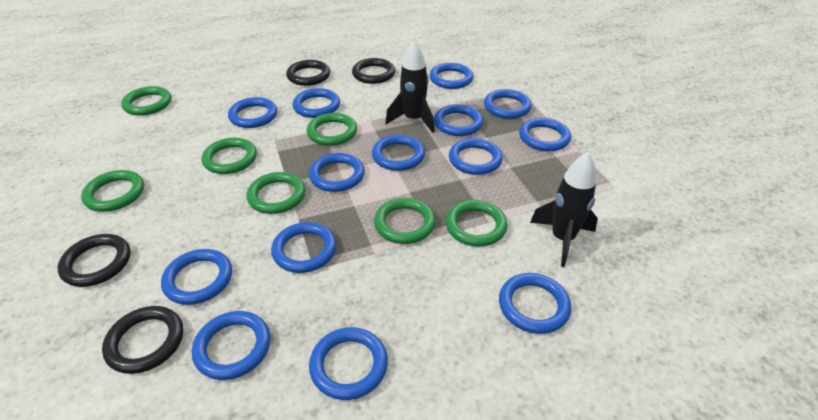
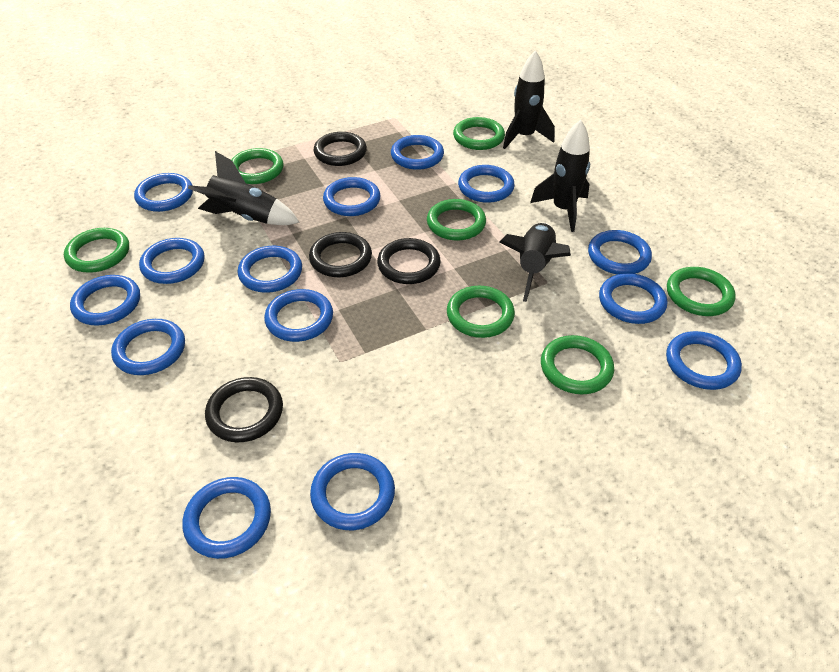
black rocket: [385,41,435,133] [530,152,598,267] = 2 -> [188,151,300,225] [500,223,571,302] [503,50,555,149] [530,120,590,232] = 4

